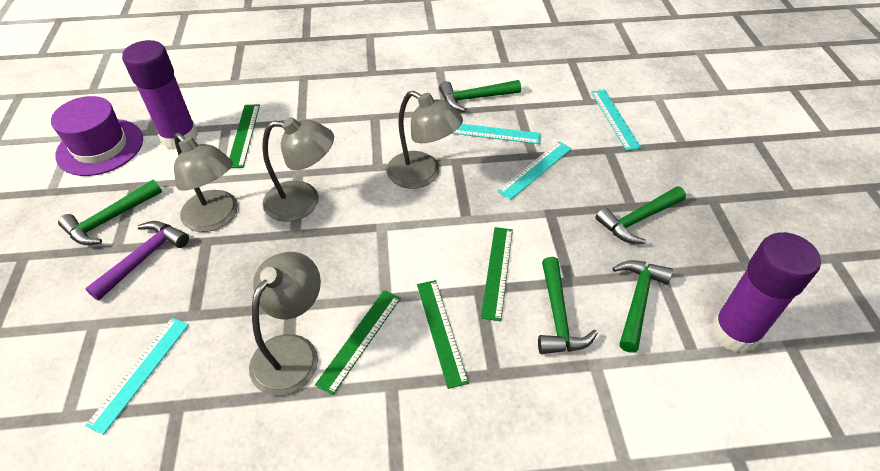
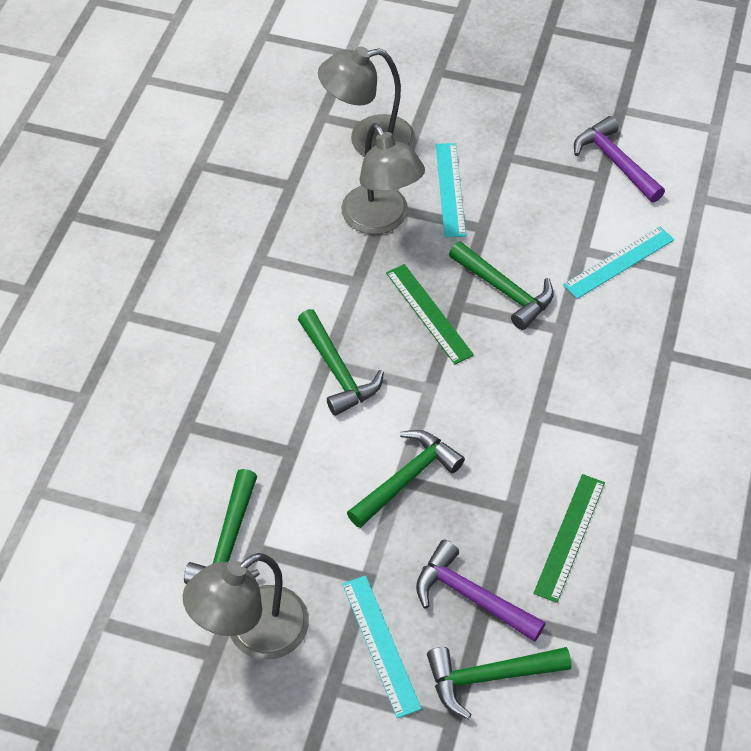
green ruler: [229,105,260,168] [315,290,401,395] [417,280,469,389] [481,227,513,321] = 4 -> [386,264,474,364] [533,474,605,603] = 2
grey lamp: [174,133,238,232] [249,252,321,396] [262,117,334,222] [387,91,463,189] = 4 -> [183,553,309,660] [318,47,415,157] [341,123,425,234] = 3
purple glue stick: [122,40,198,150] [711,232,821,353] = 2 -> none = 0
purple hammer: [85,221,189,301] = 1 -> [416,540,546,642] [574,116,665,202] = 2
purple hat: [51,96,143,176] = 1 -> none = 0
turquoise ruler: [85,318,189,435] [452,124,541,144] [497,141,572,200] [591,90,641,151] = 4 -> [342,575,422,718] [436,143,466,237] [563,227,674,299] = 3

